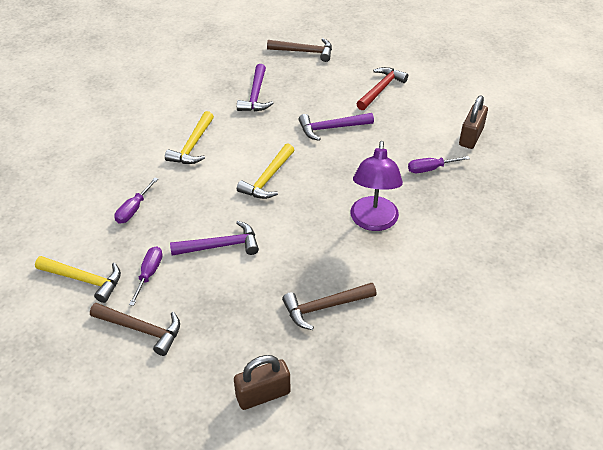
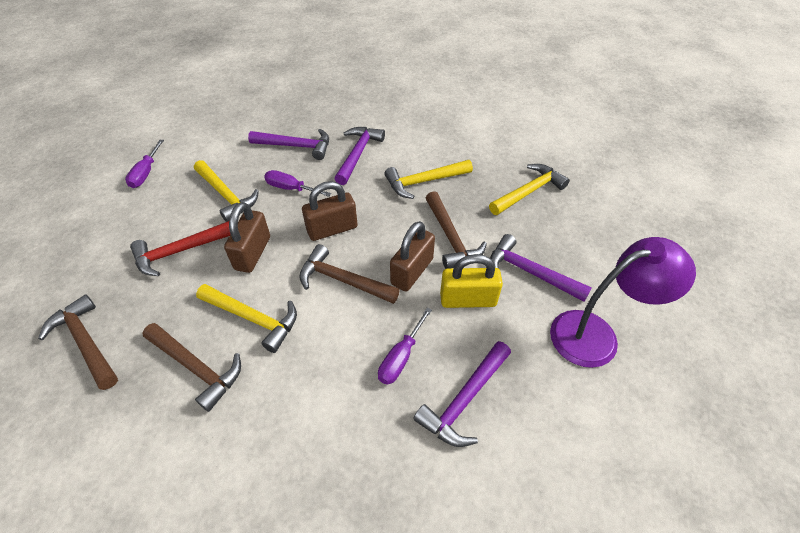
brown hammer: [90,303,180,356] [267,38,332,62] [282,283,377,330] = 3 -> [38,294,118,390] [142,323,241,412] [299,244,400,304] [426,191,487,269] = 4
brown padlock: [234,355,291,410] [459,96,488,149] = 2 -> [224,202,270,273] [302,181,358,241] [390,221,435,291] = 3
purple hammer: [170,221,259,256] [237,64,274,111] [299,113,374,141] = 3 -> [248,129,329,160] [335,127,385,185] [413,341,511,447] [490,234,592,302] = 4
yellow hammer: [35,256,121,303] [165,111,214,164] [237,143,294,199] = 3 -> [194,160,259,222] [196,284,297,353] [384,160,473,199] [489,164,570,215] = 4
yellow padlock: none = 0 -> [440,254,503,308] = 1

